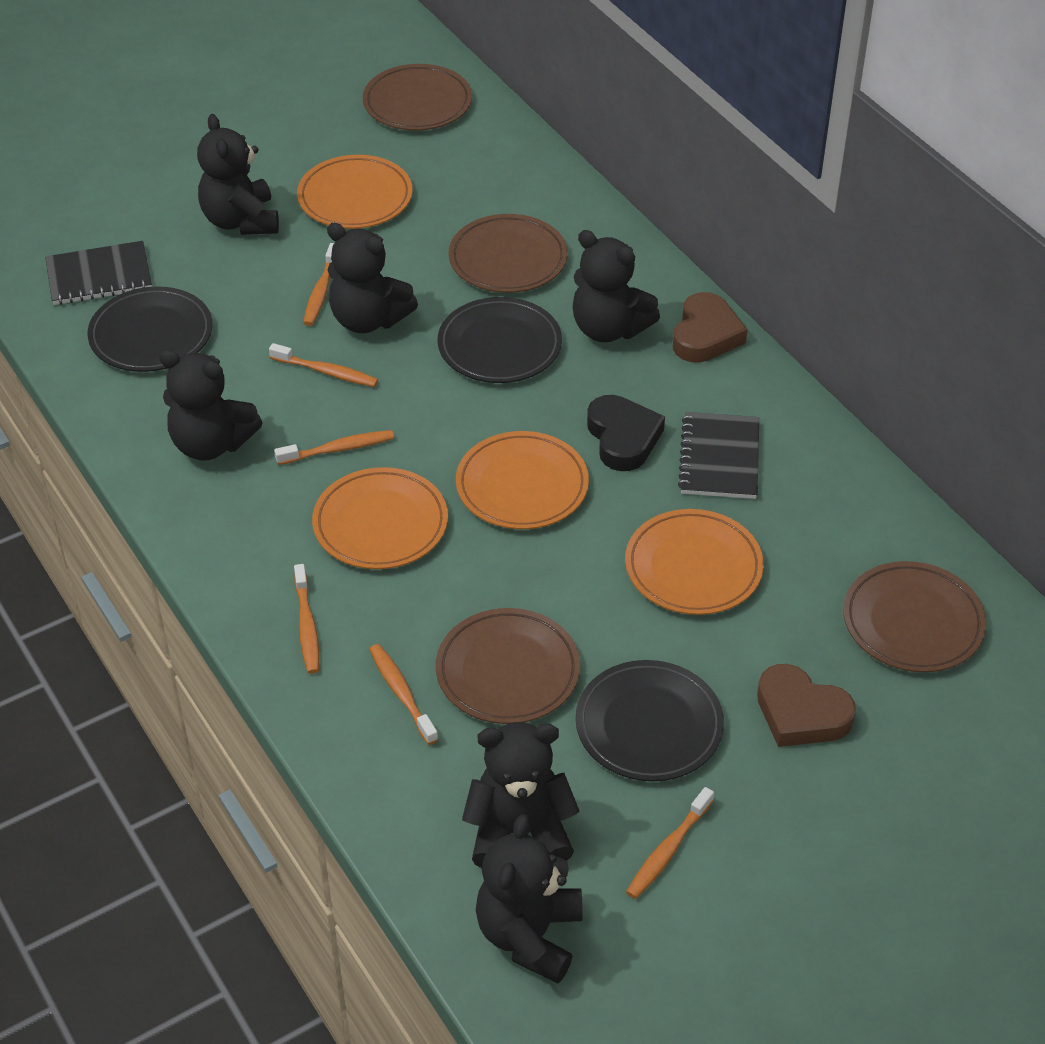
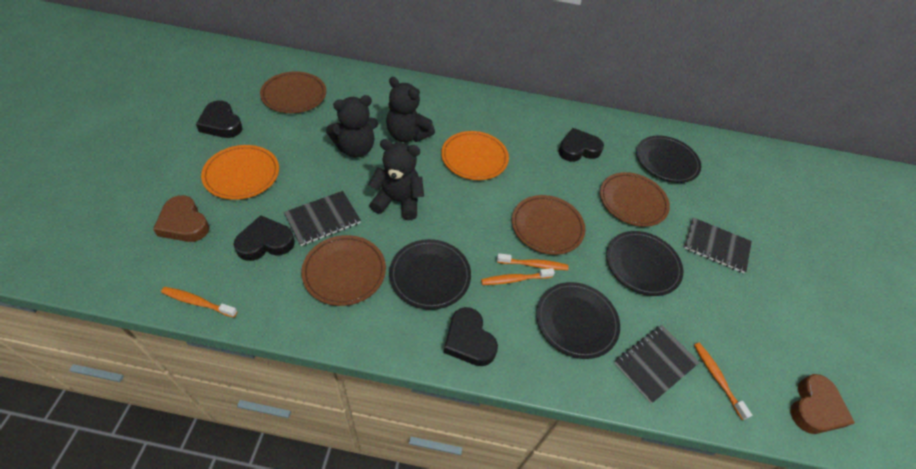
black heart: [587,395,665,471] = 1 -> [196,100,243,138] [233,215,295,261] [444,307,498,366] [558,128,604,162] = 4
black notebook: [45,241,152,305] [678,412,759,499] = 2 -> [284,191,361,246] [615,325,700,403] [684,217,752,273] = 3
black plate: [87,287,213,372] [438,297,562,383] [575,660,724,781] = 3 -> [389,239,471,310] [536,282,620,359] [606,231,683,296] [636,136,701,183] = 4
black teddy bear: [159,349,262,460] [197,114,279,235] [327,223,418,333] [462,722,580,868] [476,814,583,984] [573,230,660,342] = 6 -> [326,95,378,158] [368,139,424,220] [386,77,435,142] = 3
orange plate: [297,155,413,229] [312,467,448,569] [456,431,589,529] [625,509,764,615] = 4 -> [201,145,279,200] [441,131,509,180] = 2
orange toothbrush: [269,343,378,387] [274,430,394,465] [294,564,319,674] [303,243,334,326] [369,644,438,745] [626,787,714,899] = 6 -> [161,287,238,317] [481,268,555,285] [497,253,569,270] [694,343,752,420] = 4

